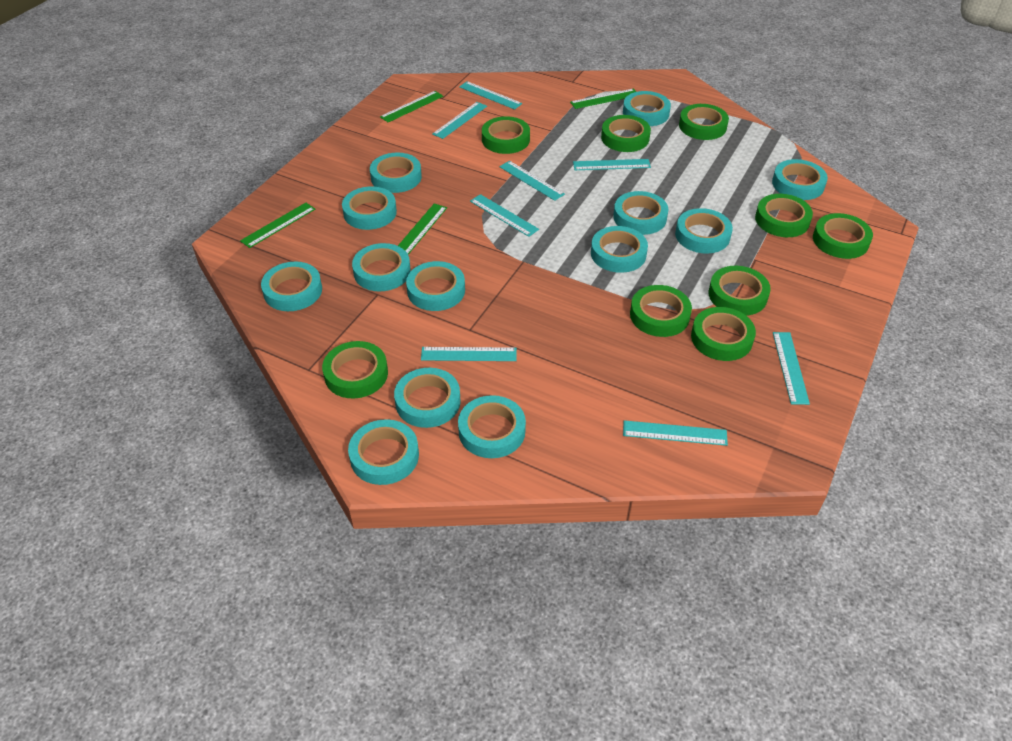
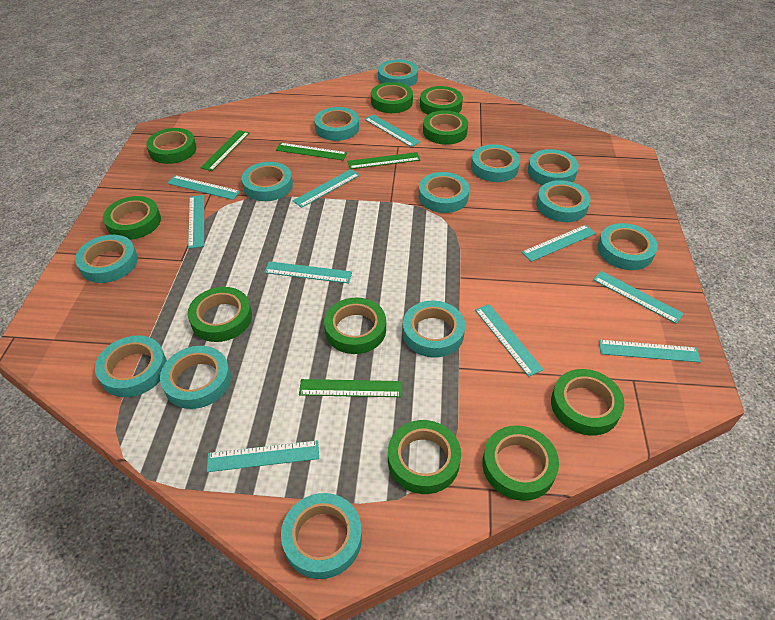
green tape: [322,341,388,398] [482,116,530,154] [601,115,651,152] [630,285,692,337] [679,104,729,140] [691,307,756,361] [709,266,771,316] [755,194,813,237] [813,213,873,259] = 9 -> [103,196,161,240] [146,128,197,164] [188,287,252,342] [324,298,386,354] [371,82,413,113] [388,420,461,494] [420,86,463,115] [423,110,468,145] [482,425,559,501] [551,369,625,436] = 10
turquoise ruler: [421,347,517,361] [432,102,487,139] [459,81,522,110] [470,194,539,237] [499,161,565,201] [573,159,651,170] [623,420,728,446] [773,332,810,405] = 8 -> [167,175,240,200] [188,195,204,249] [207,440,319,472] [264,261,352,284] [293,169,360,208] [364,114,420,147] [475,304,544,377] [522,225,596,262] [593,271,684,324] [599,340,701,362] = 10

